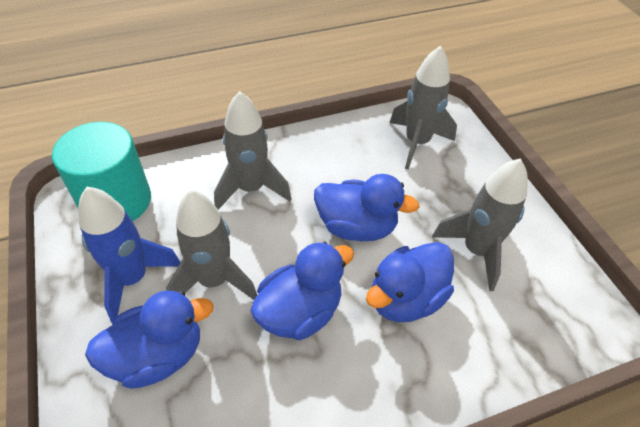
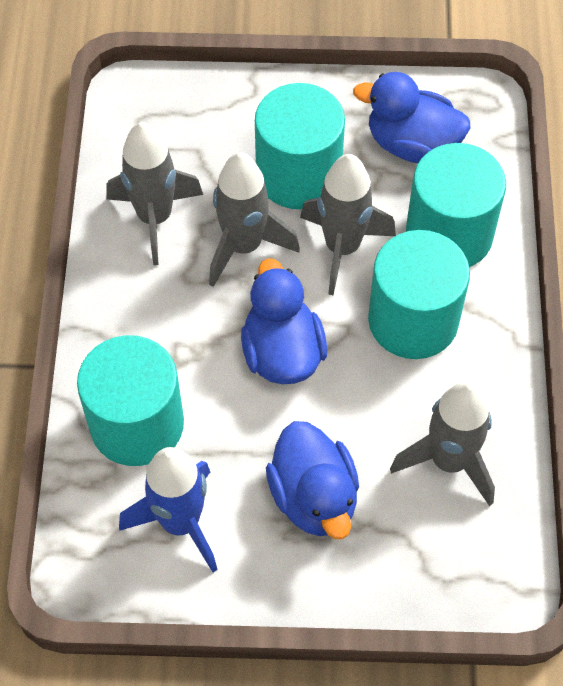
blue duck: [85,291,214,389] [251,242,354,340] [314,174,420,241] [366,242,454,322] = 4 -> [241,258,327,384] [266,421,359,539] [353,72,471,163] = 3
turquoise cylinder: [52,122,151,222] = 1 -> [77,335,184,466] [255,83,345,209] [368,230,470,359] [406,143,506,267] = 4

